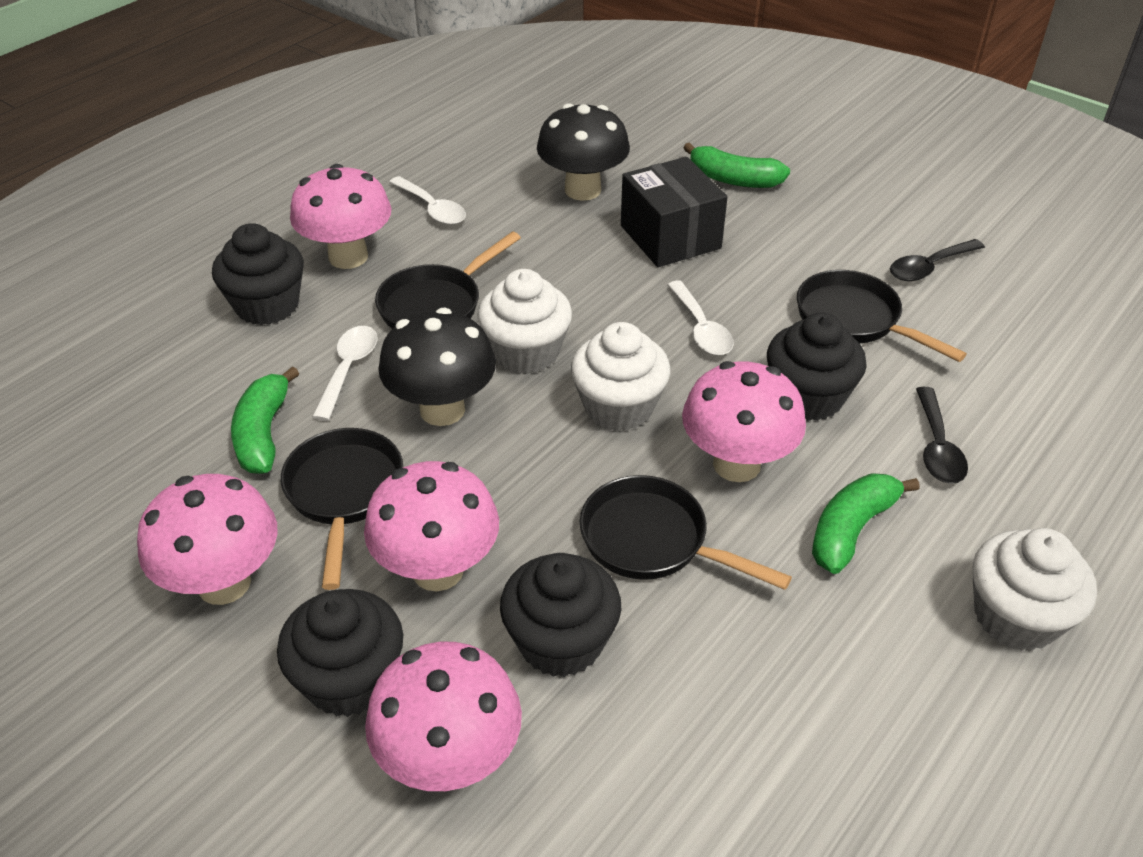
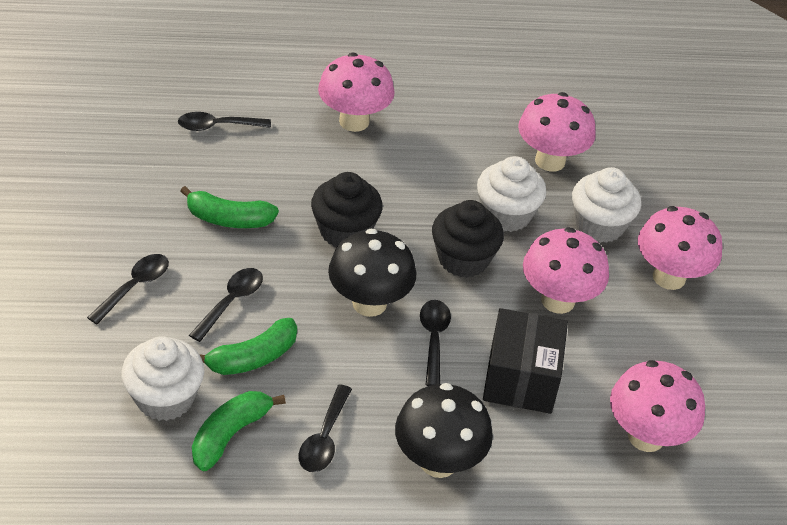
black cupcake: [212,223,304,325] [277,589,403,717] [500,553,621,677] [767,312,867,421] = 4 -> [311,172,383,247] [432,200,504,278] = 2
black pan: [281,428,403,590] [375,231,521,329] [580,475,792,590] [797,270,967,362] = 4 -> none = 0
black spoon: [890,239,985,281] [916,387,968,484] = 2 -> [87,254,169,324] [178,112,271,131] [189,268,263,342] [299,384,352,472] [420,300,451,386] = 5
white spoon: [312,326,377,421] [389,176,466,225] [667,280,734,355] = 3 -> none = 0

